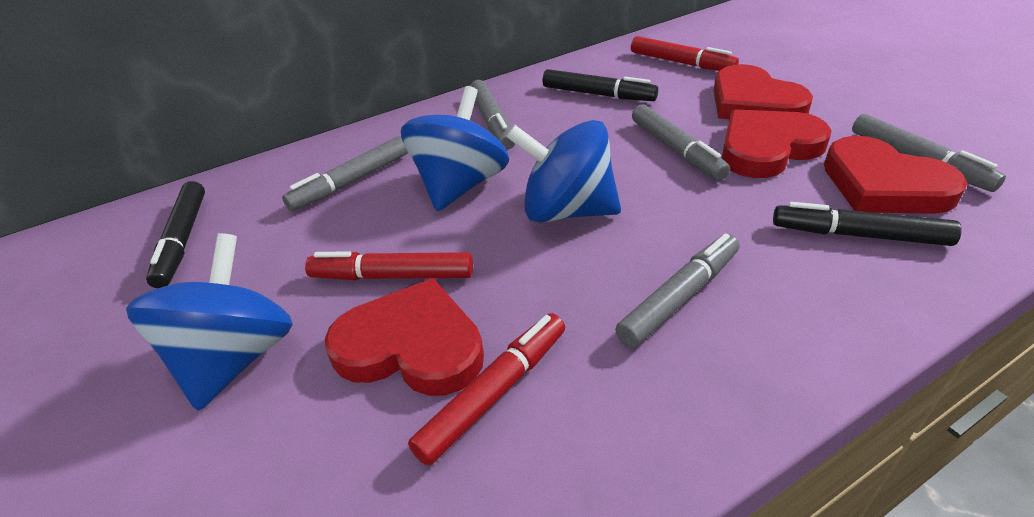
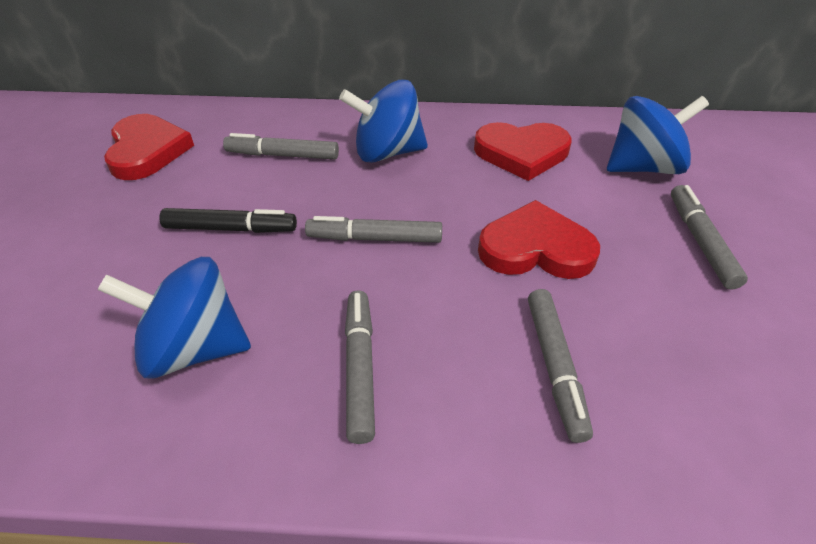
black marker: [146,181,205,288] [542,69,658,101] [773,202,962,246] = 3 -> [159,208,297,233] = 1
red heart: [325,278,484,396] [713,64,813,119] [722,109,832,178] [824,136,967,214] = 4 -> [104,114,194,180] [474,122,572,181] [478,200,600,279] = 3
red marker: [305,251,473,280] [408,313,565,466] [631,36,739,71] = 3 -> none = 0

